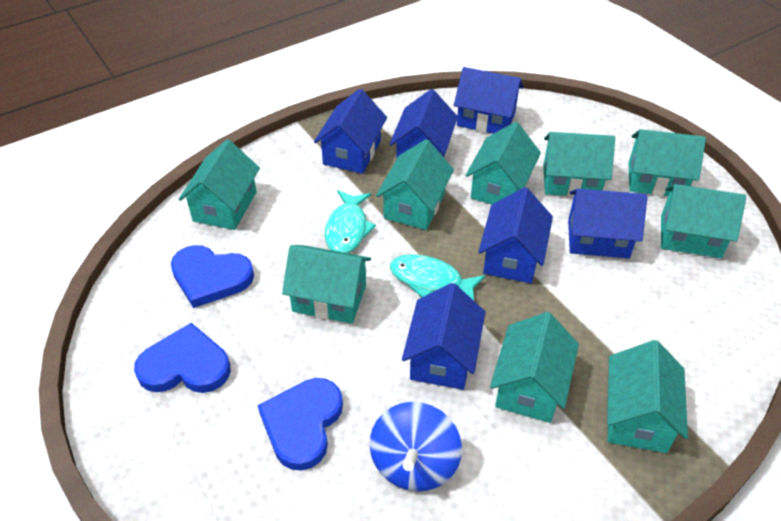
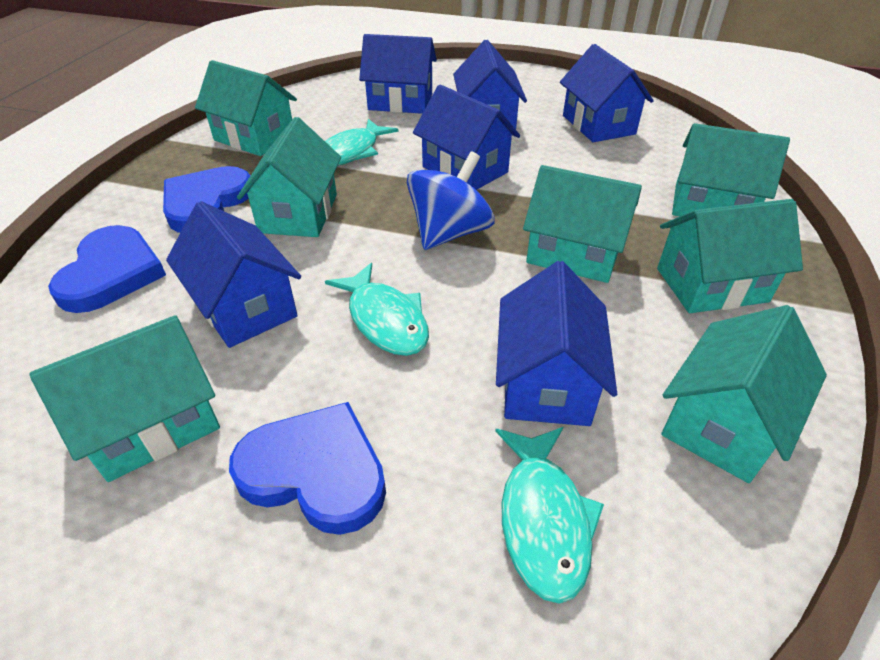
turquoise fish: [325,190,376,253] [390,254,486,301] = 2 -> [325,119,398,166] [325,263,429,356] [495,427,604,604] = 3
turquoise house: [179,139,260,230] [282,245,371,324] [376,139,454,230] [466,122,541,204] [490,312,579,423] [543,132,615,197] [607,340,688,453] [629,129,706,196] [661,184,746,258] = 9 -> [29,315,220,482] [195,60,297,156] [237,117,341,237] [523,165,642,283] [657,199,803,313] [661,305,827,483] [672,123,790,216] = 7

